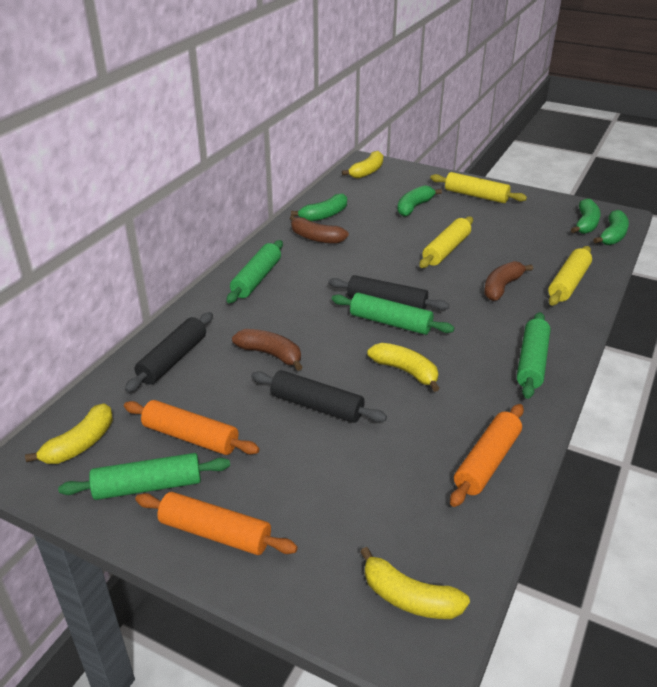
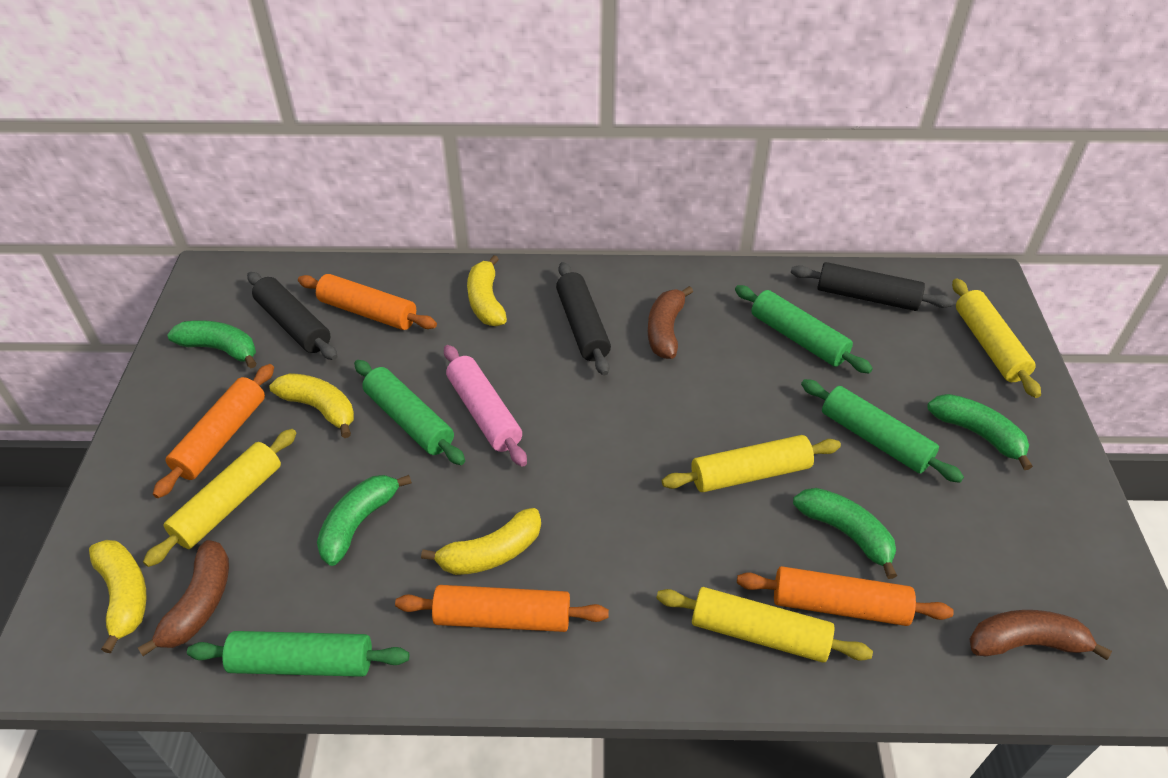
orange rolling pin: [124,400,259,455] [135,492,298,555] [450,404,524,507] = 3 -> [153,364,274,498] [298,274,437,330] [395,585,609,632] [737,566,954,626] = 4
pink rolling pin: none = 0 -> [444,345,527,467] = 1
yellow rolling pin: [419,217,473,268] [430,172,527,203] [548,246,592,306] = 3 -> [143,429,297,567] [657,587,873,663] [662,435,841,492] [952,279,1041,398] = 4

